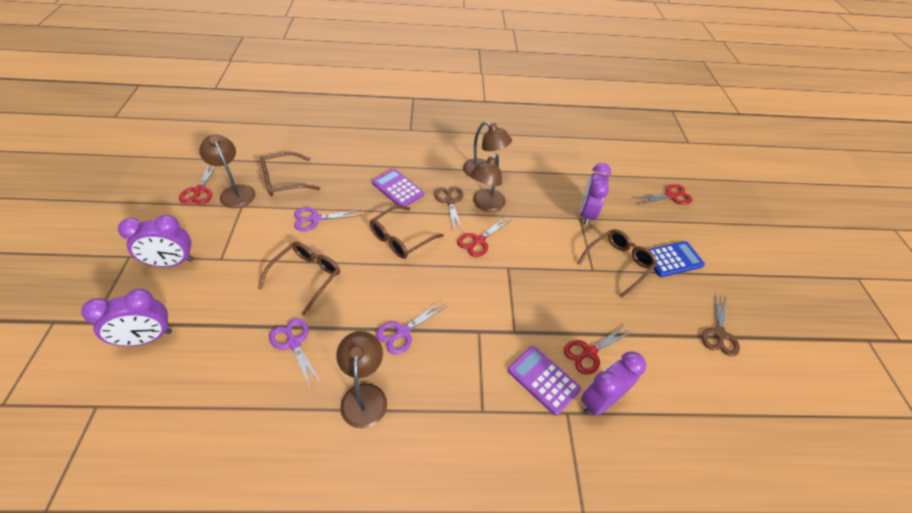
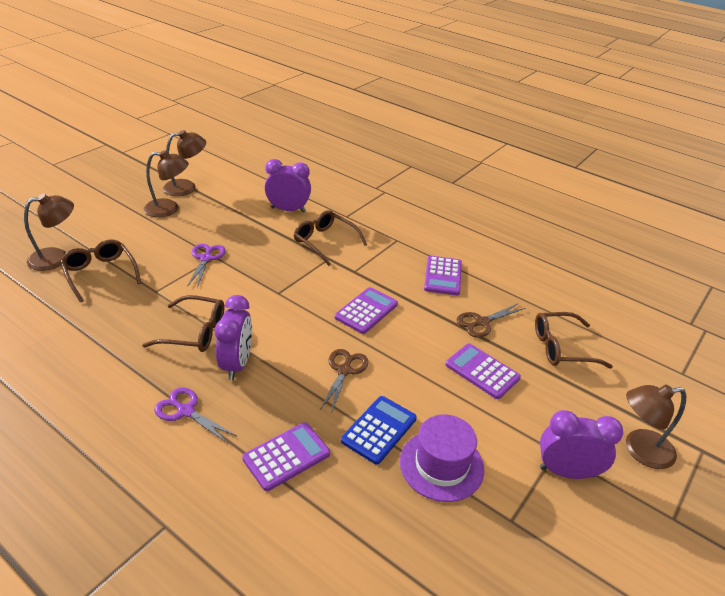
purple calculator: [372,169,424,206] [508,346,581,416] = 2 -> [242,422,330,491] [335,287,398,334] [424,256,462,295] [445,344,521,399] = 4
purple clock: [81,289,172,346] [118,215,194,267] [580,163,611,226] [581,351,646,416] = 4 -> [215,295,252,380] [265,159,311,213] [540,410,623,479] = 3
purple hat: none = 0 -> [400,414,484,502] = 1
purple scissors: [269,318,321,389] [294,208,362,231] [376,300,447,355] = 3 -> [154,387,238,444] [187,244,226,288] = 2
red scissors: [179,165,216,204] [457,216,511,257] [564,325,632,374] [634,184,693,205] = 4 -> none = 0

